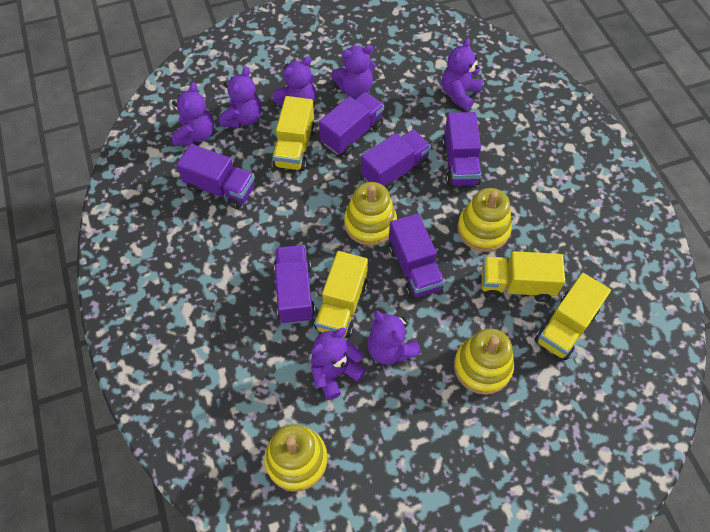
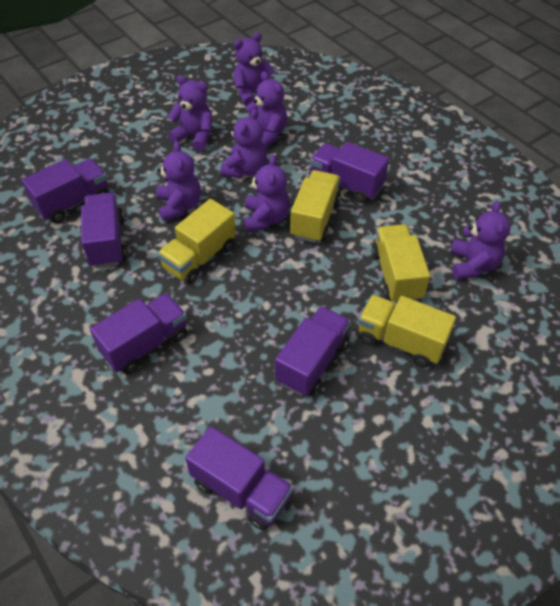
yellow stacking toy: [264,424,327,491] [344,182,397,246] [454,328,514,395] [458,188,512,252] = 4 -> none = 0

